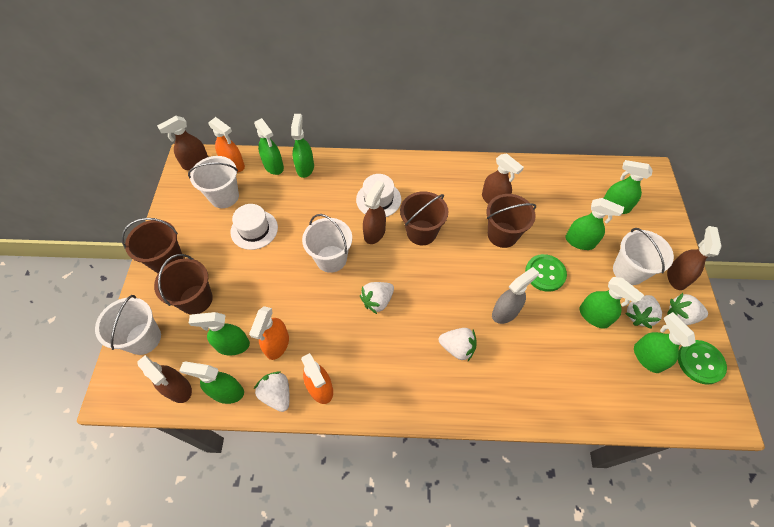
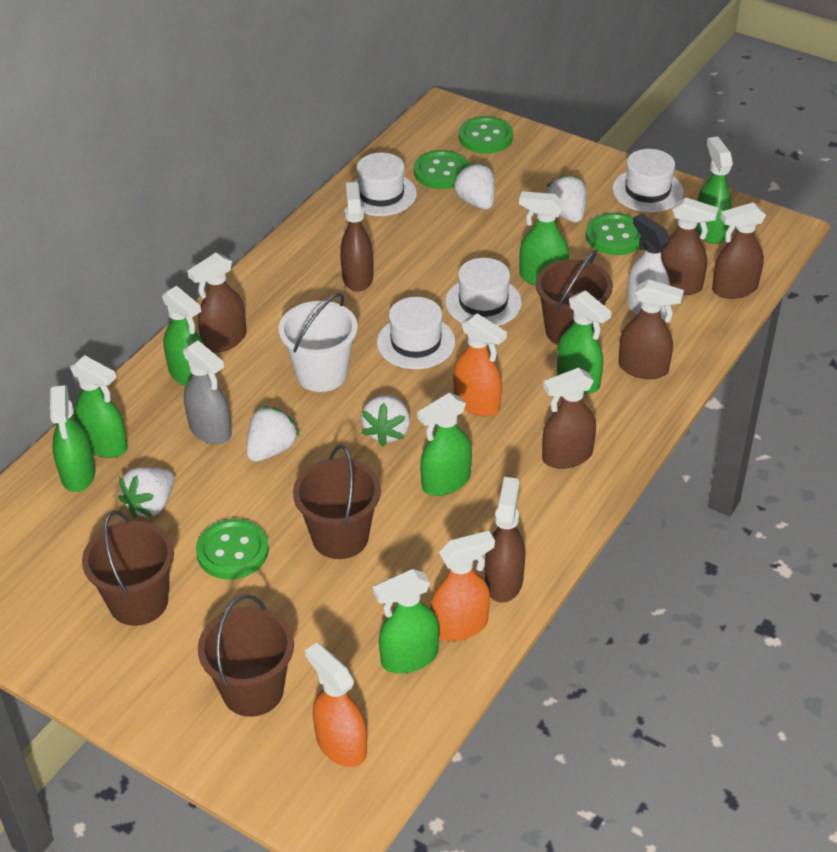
brown spray bottle: [137,355,192,403] [157,116,208,170] [363,180,386,244] [482,154,524,204] [667,226,722,290] = 5 -> [187,253,247,353] [340,182,373,292] [485,477,525,603] [542,368,596,469] [618,279,684,379] [661,197,719,295] [712,202,766,299] = 7
green button: [525,254,567,292] [678,340,727,385] = 2 -> [196,518,269,579] [414,150,469,189] [459,116,513,153] [586,213,641,255] = 4
white bucket: [95,295,161,355] [188,156,239,208] [302,214,352,273] [613,228,674,285] = 4 -> [279,293,358,392] = 1
white hat: [230,204,278,250] [356,174,401,217] = 2 -> [346,153,417,216] [377,297,455,369] [445,258,522,326] [612,149,683,212] = 4
white spray bottle: none = 0 -> [627,213,670,320] = 1

